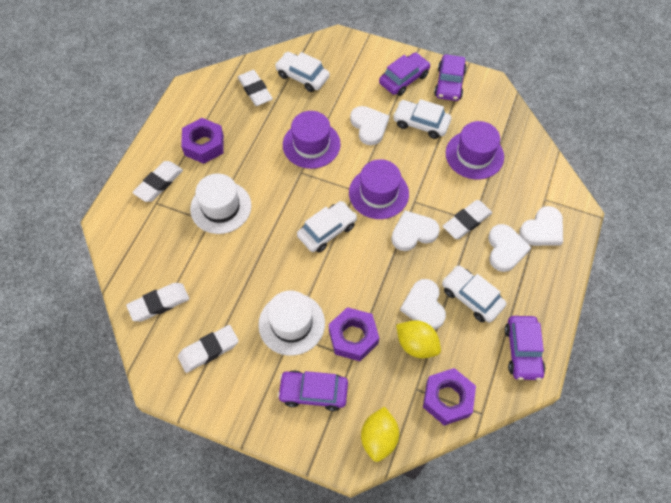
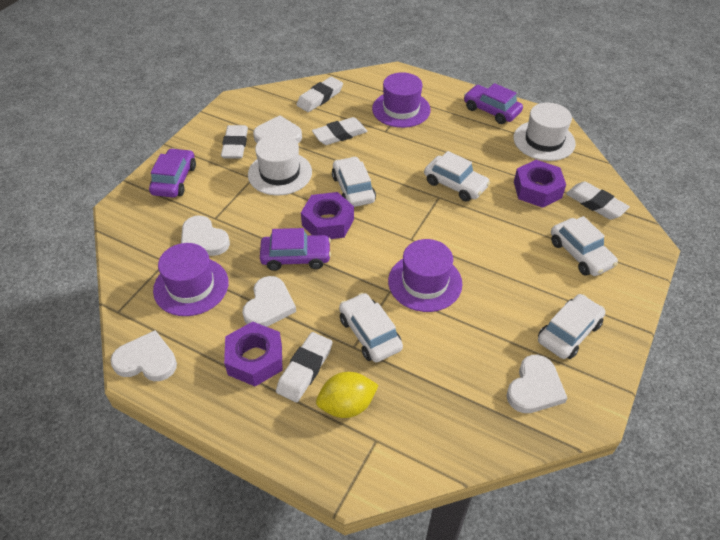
purple car: [277,370,348,411] [379,52,431,96] [434,54,467,101] [505,316,545,380] = 4 -> [149,148,196,198] [260,228,331,271] [464,83,523,124] = 3
white car: [275,52,330,92] [297,201,357,253] [393,99,451,139] [442,265,506,323] = 4 -> [332,156,376,207] [339,293,403,362] [424,151,490,202] [538,294,605,359] [551,216,618,276] = 5
yellow lemon: [361,406,399,462] [396,320,441,358] = 2 -> [316,372,379,418] = 1

